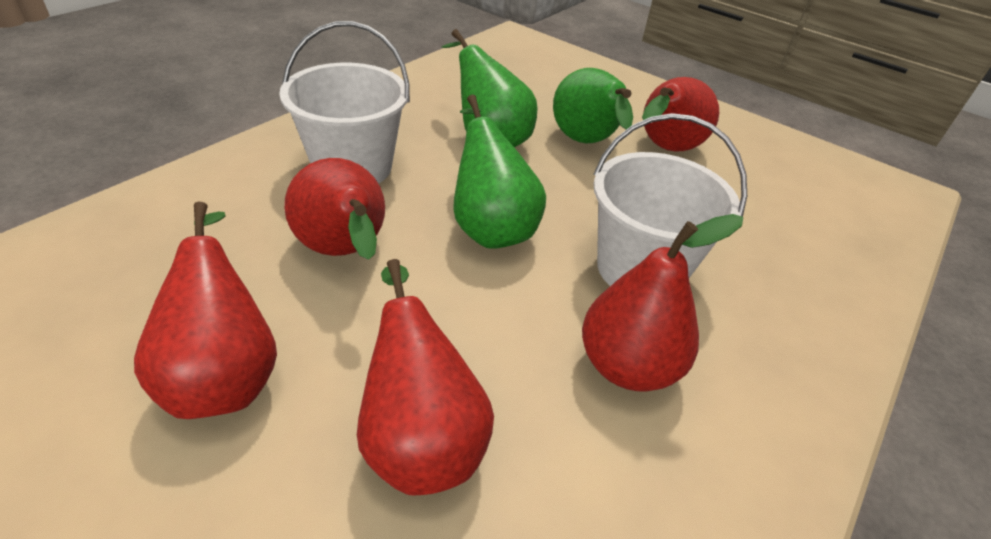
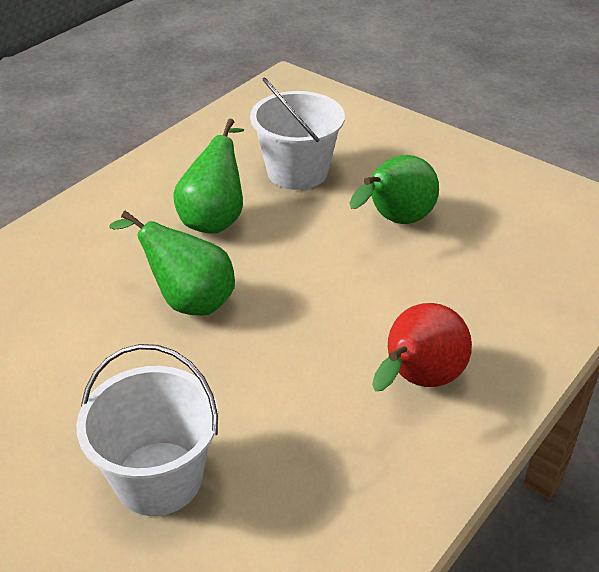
red pear: [134,202,277,419] [284,158,385,260] [357,259,494,495] [582,214,743,392] [642,77,719,152] = 5 -> [372,303,472,391] = 1

